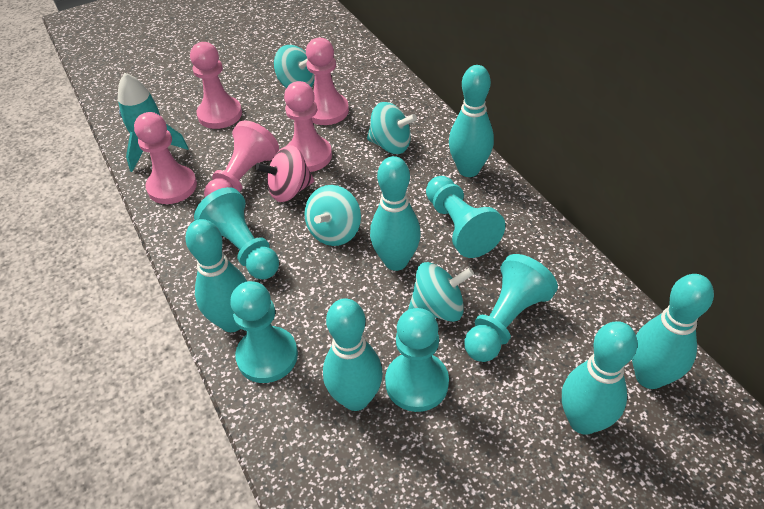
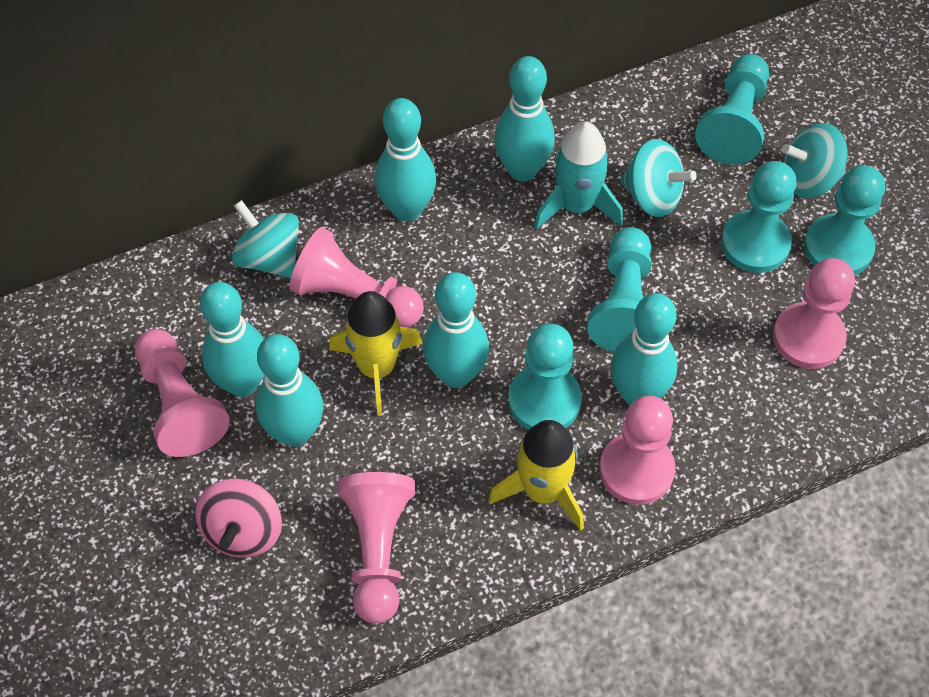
turquoise spinning top: [274,45,314,88] [305,185,361,246] [367,102,417,154] [408,262,474,322] = 4 -> [232,200,299,279] [620,139,697,217] [782,123,847,198] = 3
yellow rocket: none = 0 -> [329,291,423,416] [488,420,584,531] = 2

